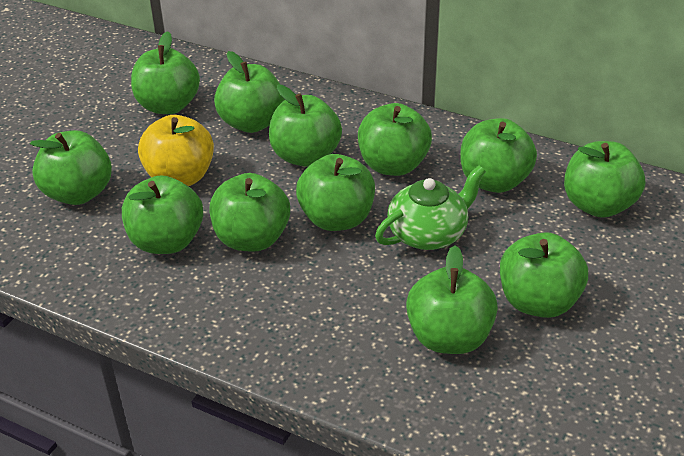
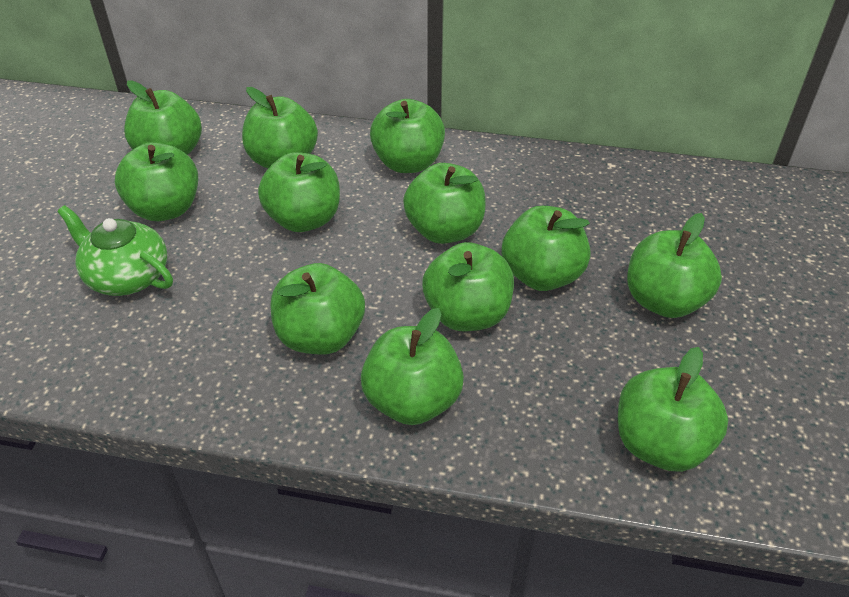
yellow apple: [138,115,214,186] = 1 -> none = 0

